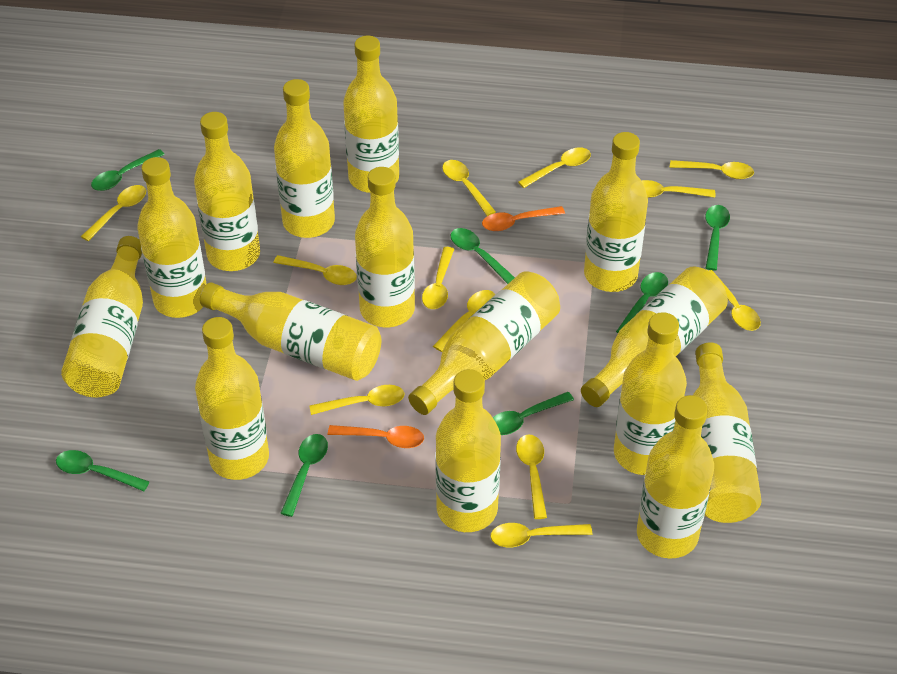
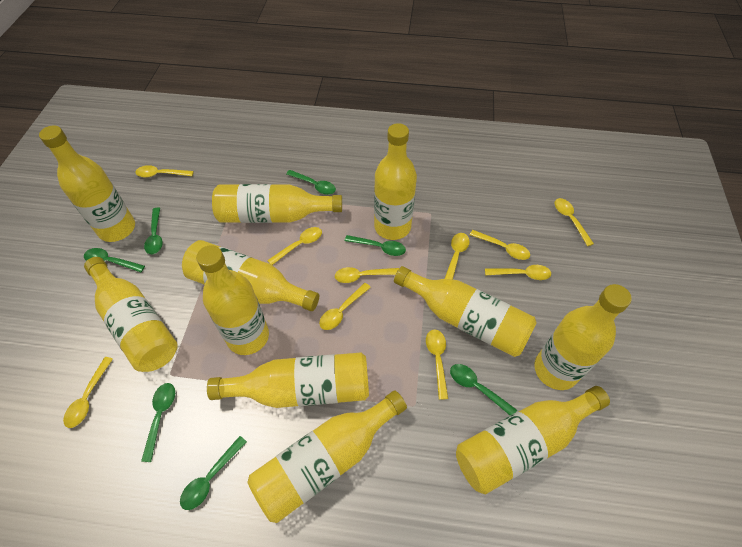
orange spoon: [328,425,424,448] [482,206,565,231] = 2 -> none = 0
yellow bottle: [61,236,143,398] [137,157,207,318] [194,112,260,271] [195,317,269,480] [200,282,381,381] [274,79,335,238] [343,36,399,193] [355,167,415,327] [408,271,560,415] [435,369,501,532] [581,267,728,407] [584,132,648,292] [614,312,687,475] [637,395,714,559] [693,342,762,523] = 15 -> [39,125,135,242] [84,257,178,372] [182,240,319,311] [196,245,269,355] [207,352,369,408] [212,184,342,223] [248,390,407,523] [374,123,417,240] [394,266,537,357] [456,386,610,494] [534,284,632,390] = 11
yellow spoon: [81,185,146,241] [273,255,357,285] [309,385,404,415] [422,247,454,309] [433,290,495,352] [442,160,496,216] [490,523,592,547] [516,434,547,519] [518,147,591,188] [641,180,715,198] [670,160,754,179] [709,270,761,331] = 12 -> [63,357,113,428] [135,165,194,178] [267,227,322,265] [319,283,371,330] [335,267,399,283] [426,330,448,400] [445,233,470,280] [470,230,530,260] [485,265,551,280] [555,198,594,246] = 10

